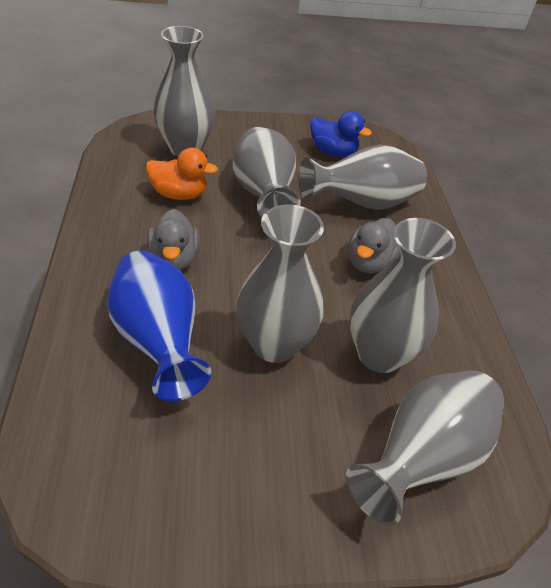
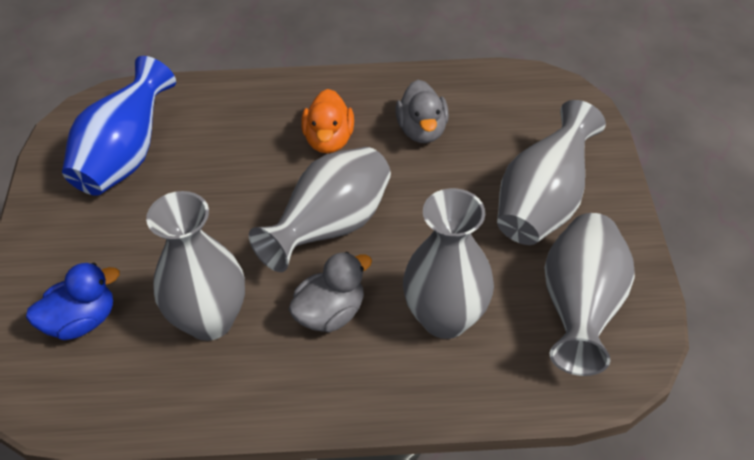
grey vase: [154,26,216,157] [233,127,301,218] [237,204,324,363] [298,144,427,210] [346,370,504,526] [350,218,456,373] = 6 -> [146,191,245,341] [249,147,391,272] [403,188,494,339] [497,100,606,245] [544,213,635,376] = 5

